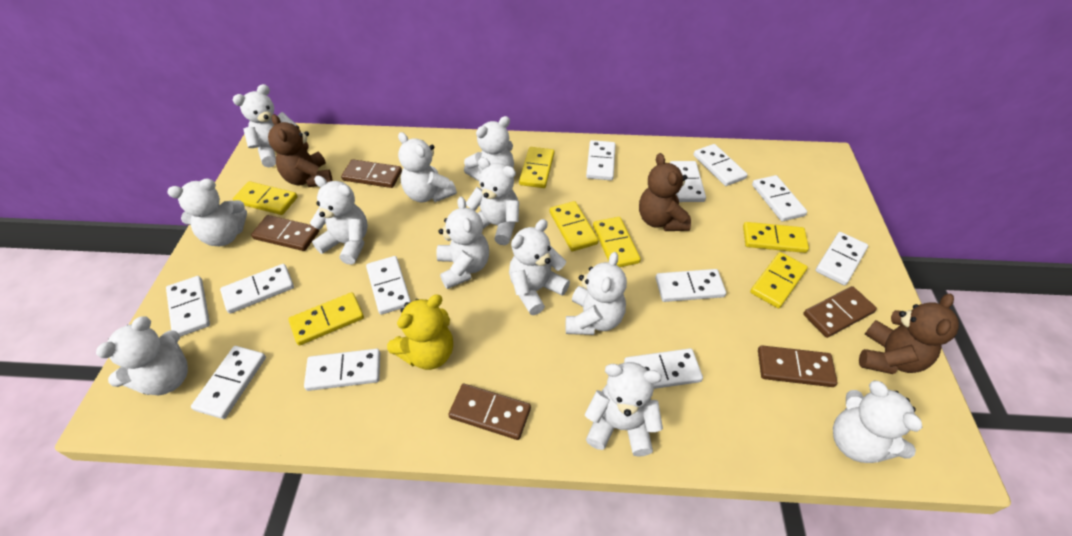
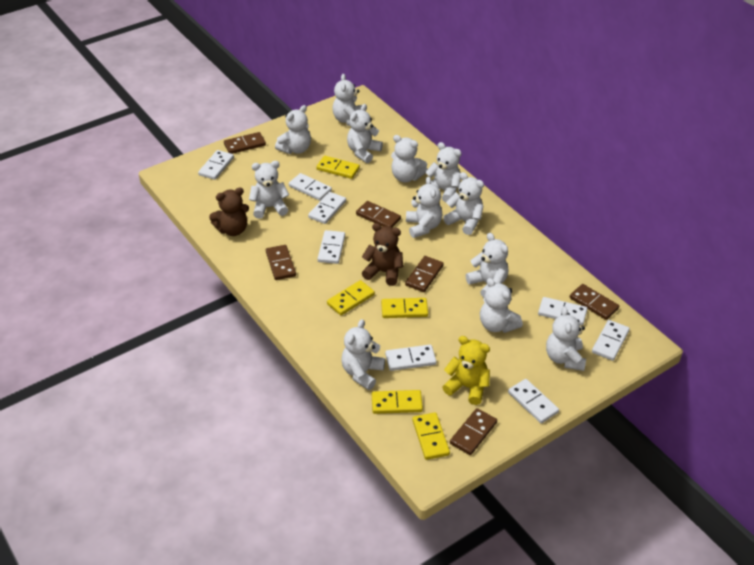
brown domino: [251,215,319,251] [341,159,402,188] [448,384,531,440] [758,345,838,387] [803,286,877,338] = 5 -> [224,132,266,154] [266,245,296,280] [356,201,401,228] [405,256,444,292] [450,408,497,455] [570,284,619,320] = 6
brown teddy bear: [268,114,333,187] [639,153,691,231] [859,294,959,374] = 3 -> [209,187,249,236] [362,223,403,286] = 2
white domino: [166,276,210,337] [191,346,266,419] [220,264,294,314] [304,349,380,391] [366,256,411,315] [586,140,616,180] [624,348,703,389] [655,269,726,302] [670,161,706,202] [693,144,748,186] [752,175,807,222] [815,232,868,285] = 12 -> [198,150,234,180] [289,173,332,201] [308,192,346,224] [317,230,345,264] [385,345,436,371] [508,379,559,423] [538,297,587,325] [592,320,630,361] = 8
yellow domino: [233,181,297,215] [288,292,364,345] [519,147,554,188] [550,201,599,251] [593,217,641,267] [743,222,809,253] [750,252,808,308] = 7 -> [316,156,360,179] [327,280,375,315] [372,390,423,414] [381,298,428,318] [412,412,450,460] = 5

